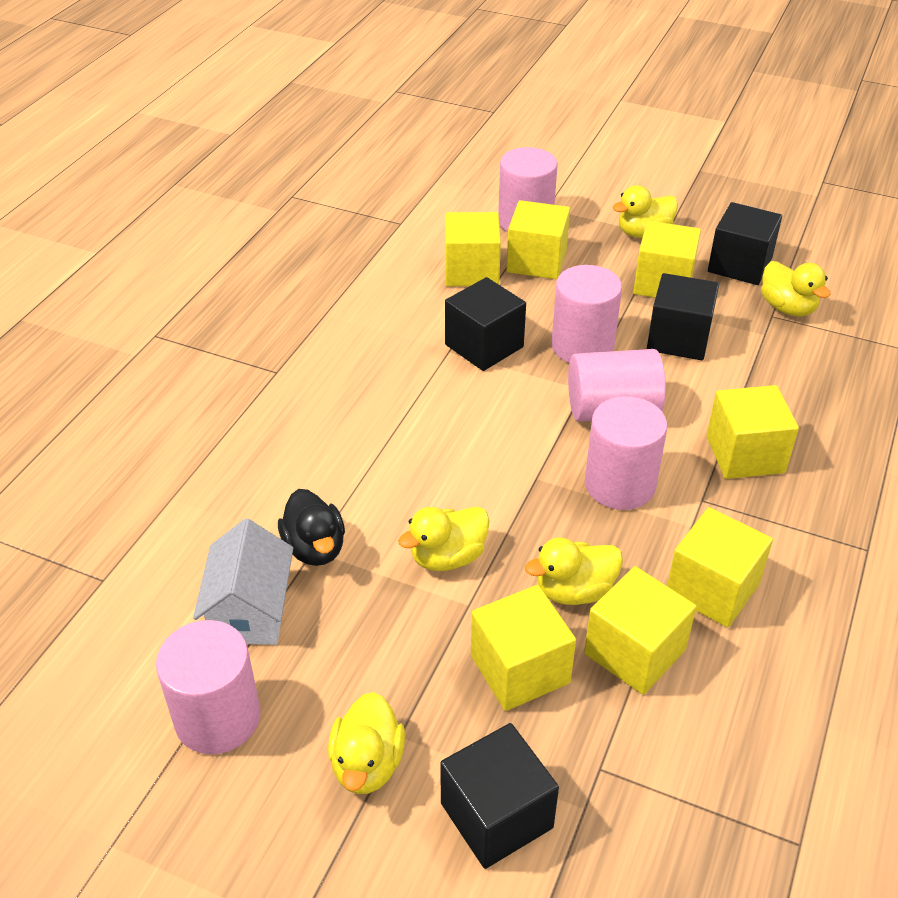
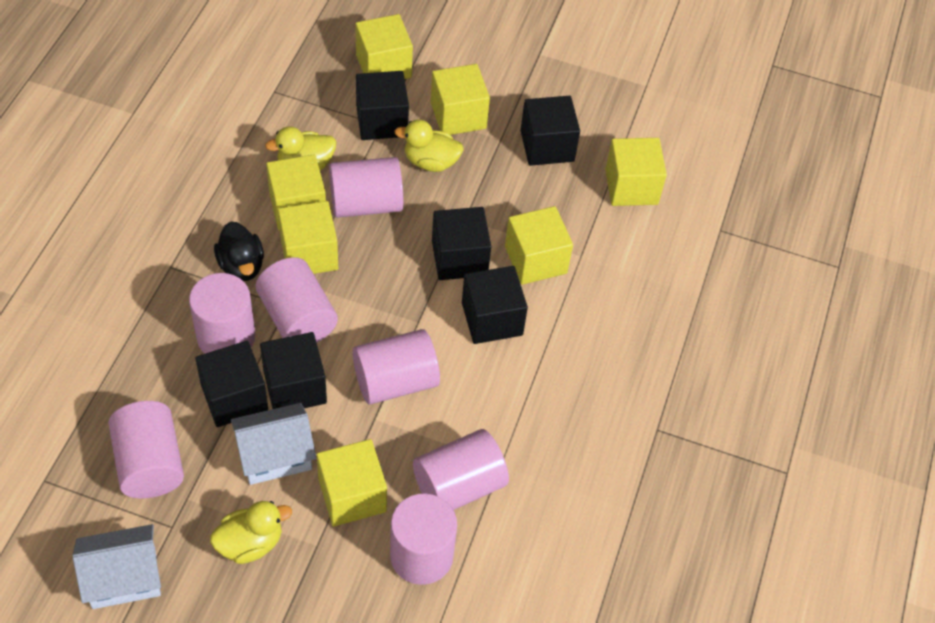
black cube: [440,723,559,869] [445,277,526,371] [647,273,719,360] [708,202,782,285] = 4 -> [195,341,268,427] [260,332,327,409] [356,71,409,140] [432,207,491,280] [462,266,528,344] [520,96,580,166] = 6
pink cylinder: [156,620,261,754] [498,147,558,232] [551,265,622,363] [568,349,666,422] [585,396,667,510] = 5 -> [108,401,184,499] [189,273,255,354] [256,257,338,343] [329,157,403,218] [353,329,440,404] [390,493,457,585] [413,429,509,510] = 7
white house: [193,519,293,645] = 1 -> [73,524,161,609] [231,403,316,485] = 2
yellow duck: [328,692,405,794] [398,507,490,571] [525,537,623,605] [613,185,678,238] [761,261,831,317] = 5 -> [210,501,292,564] [265,126,336,170] [395,120,464,172] = 3

